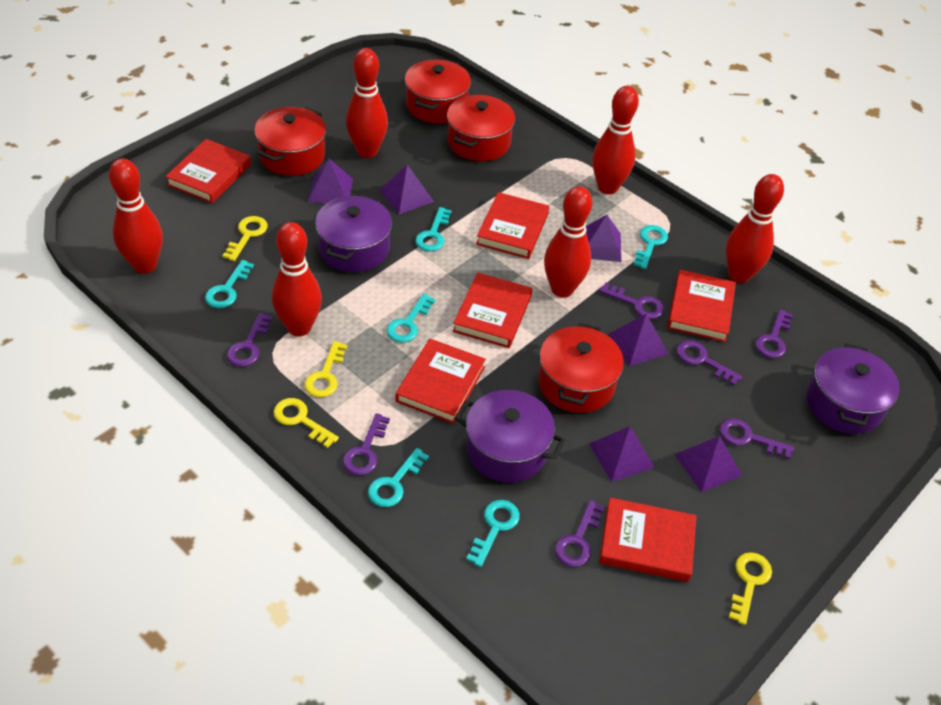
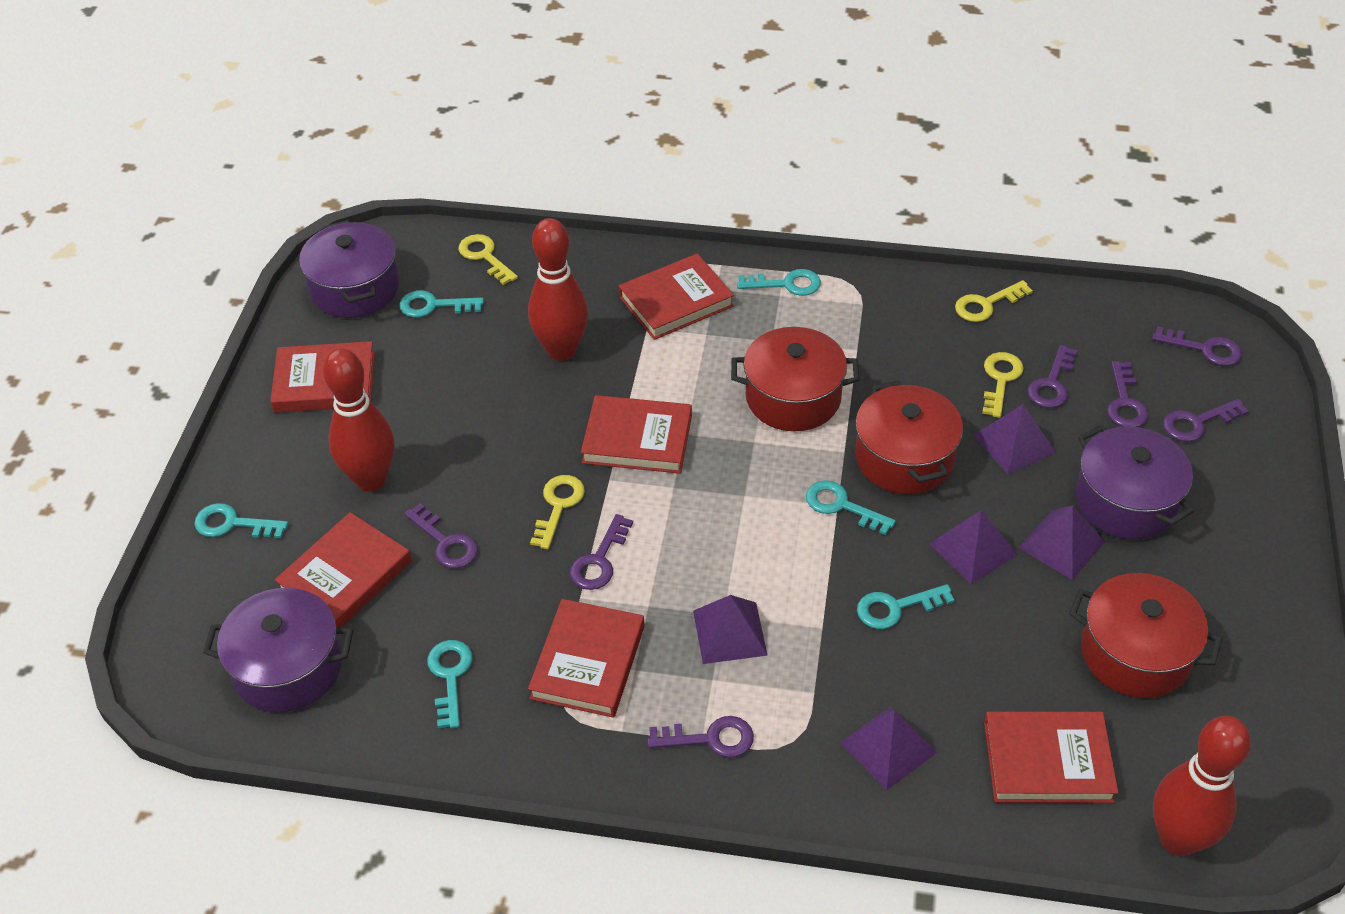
purple pyramid: [308,159,353,204] [379,165,434,214] [586,215,621,262] [589,426,655,482] [608,313,668,366] [675,436,742,492] = 6 -> [693,595,768,664] [840,706,937,790] [929,510,1018,584] [973,404,1056,474] [1019,505,1105,580] = 5
red bowling pin: [109,159,163,274] [272,222,322,337] [346,48,388,158] [544,186,592,298] [592,86,639,194] [726,174,784,283] = 6 -> [323,349,394,492] [528,218,588,361] [1153,716,1251,856] = 3
red pot: [254,107,326,176] [405,59,471,124] [447,95,515,162] [538,323,624,413] = 4 -> [731,327,859,431] [855,380,963,494] [1069,573,1223,698] = 3

